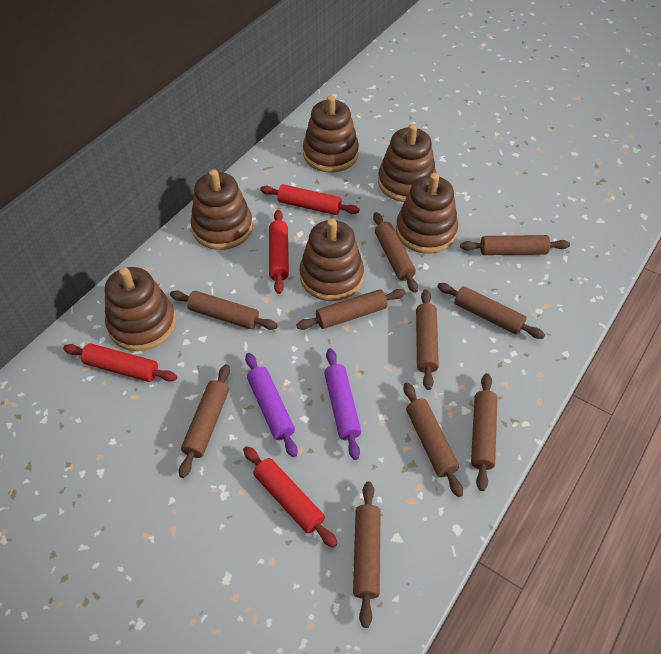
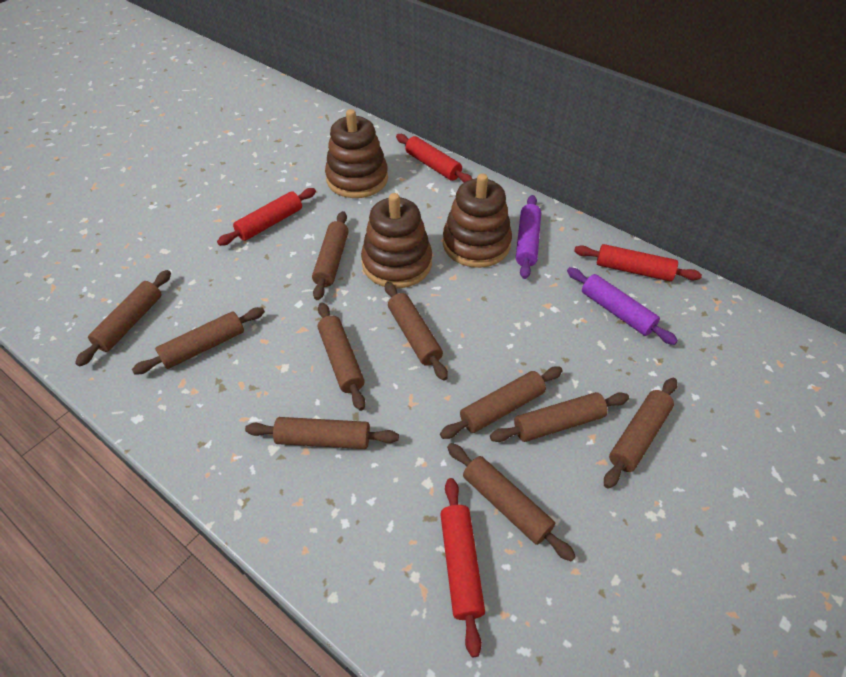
brown stacking toy: [105,267,176,351] [191,169,253,250] [300,219,364,301] [303,95,359,173] [378,124,436,202] [396,173,458,254] = 6 -> [325,109,388,198] [361,193,432,288] [443,173,512,268] = 3

